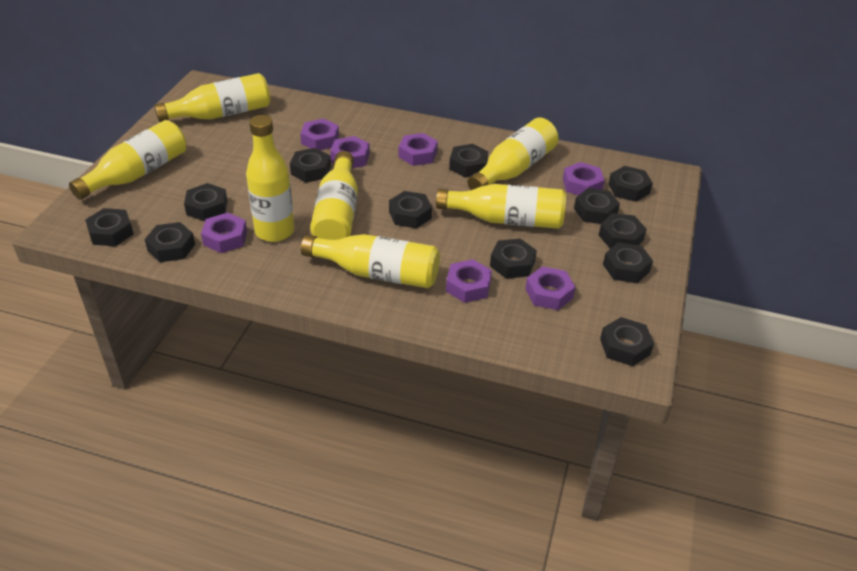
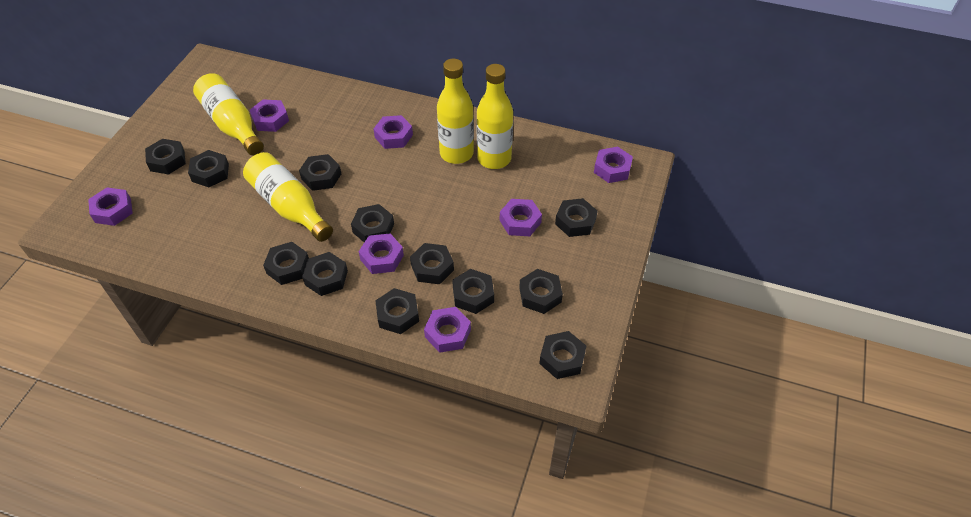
yellow bottle: [69,120,186,200] [154,73,270,122] [246,115,295,242] [301,234,440,288] [310,151,358,240] [436,184,566,229] [467,117,559,190] = 7 -> [193,73,264,155] [243,152,333,242] [437,59,474,164] [476,64,513,169] = 4

